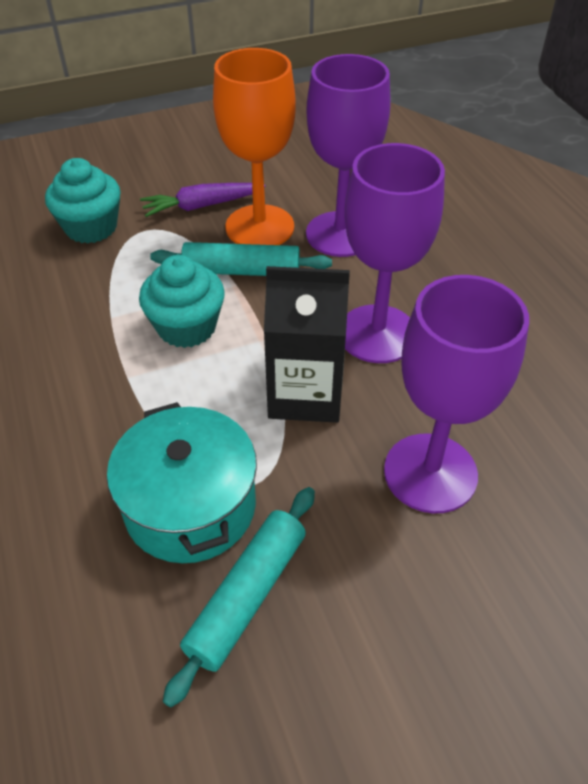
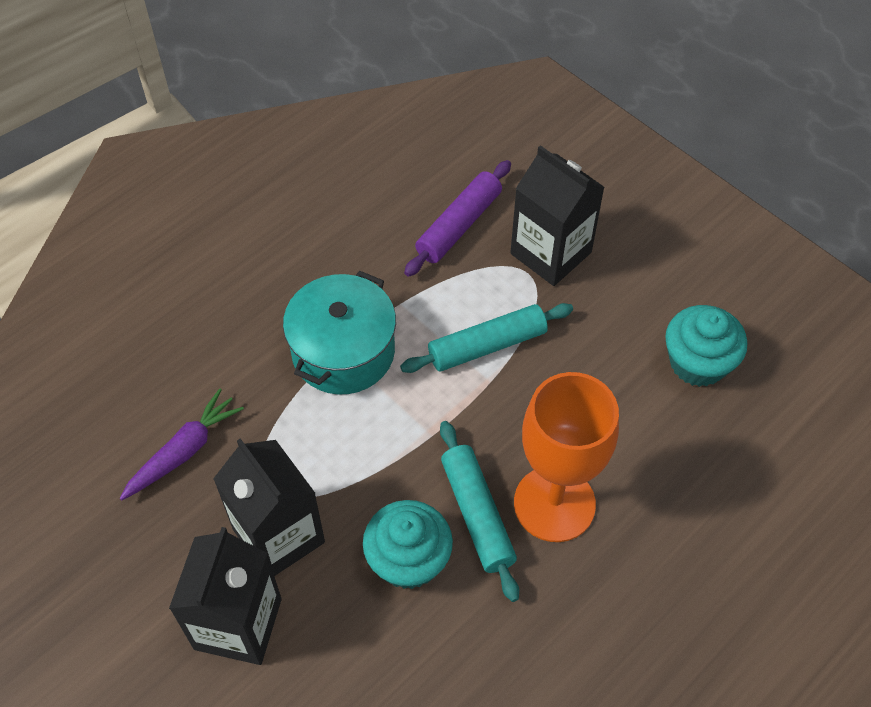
black carton: [264,266,350,423] = 1 -> [169,527,282,665] [213,438,325,576] [510,145,605,286] = 3
purple goblet: [306,54,390,257] [345,143,445,363] [384,275,529,513] = 3 -> none = 0
purple rolling pin: none = 0 -> [404,160,511,277] = 1

